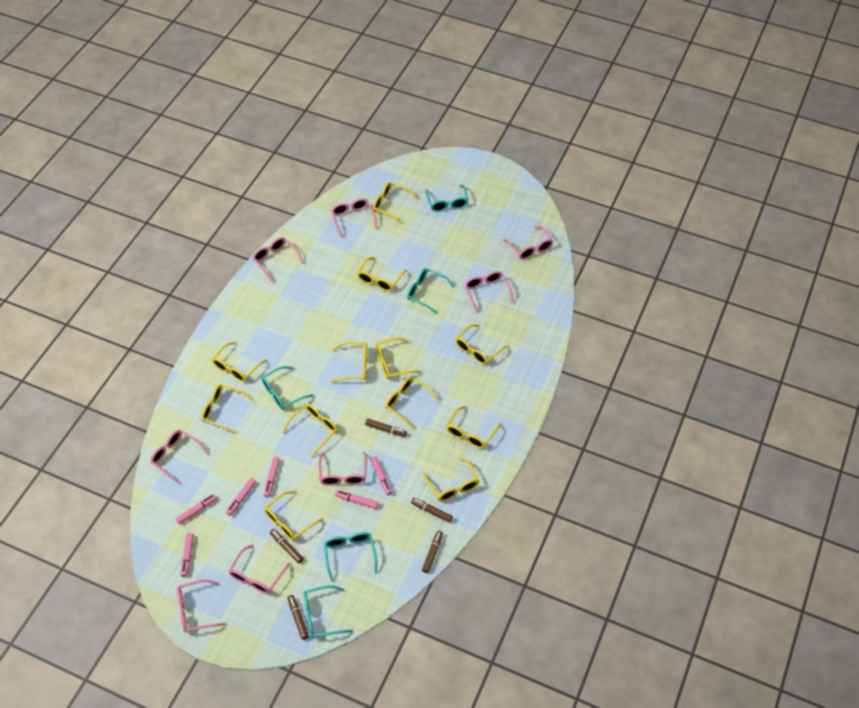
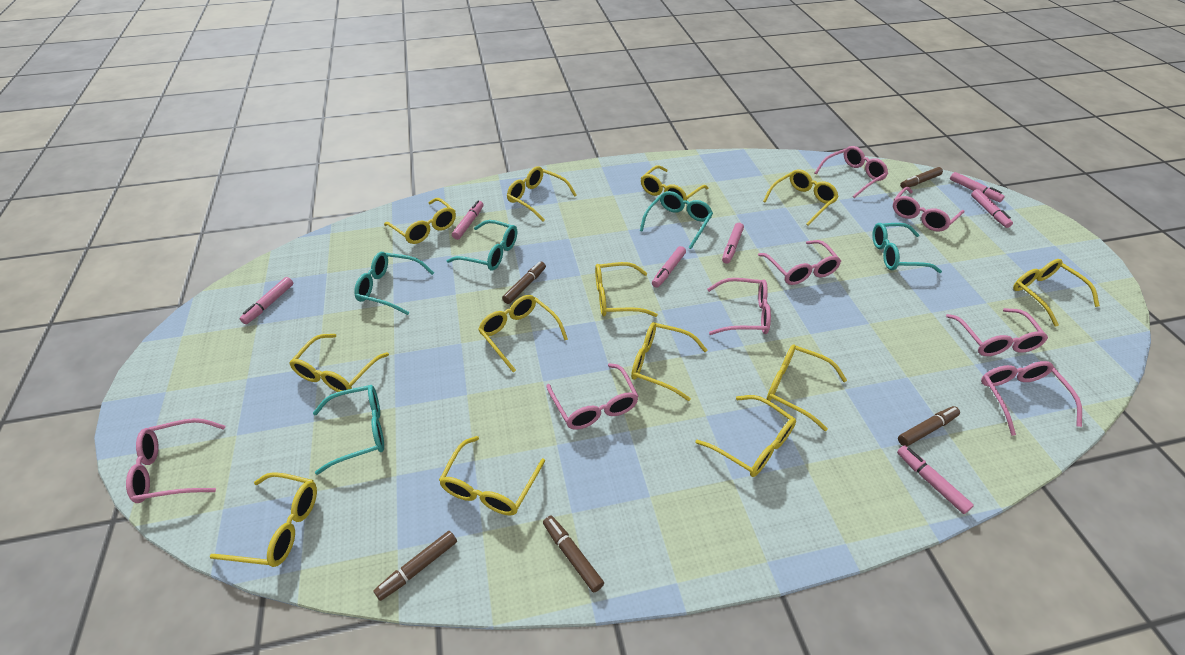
pink marker: [176,494,217,524] [181,533,194,577] [226,478,256,516] [264,457,280,497] [335,490,379,509] [370,456,392,495] = 6 -> [240,277,294,324] [452,201,484,240] [652,246,686,288] [722,223,744,264] [897,445,974,514] [950,172,1005,202] [971,189,1013,228] = 7
yellow glasses: [201,385,253,434] [212,342,267,382] [264,491,323,541] [282,404,337,457] [330,342,367,383] [357,257,407,292] [373,182,418,224] [376,337,421,379] [385,377,439,429] [423,457,479,502] [446,406,501,449] [455,324,508,365] = 12 -> [209,472,317,567] [289,334,389,392] [384,198,456,244] [439,436,545,515] [478,295,568,372] [507,166,576,222] [595,262,658,317] [631,322,707,401] [641,165,709,200] [696,395,796,477] [763,169,839,226] [767,344,847,431] [1013,259,1100,327] = 13

